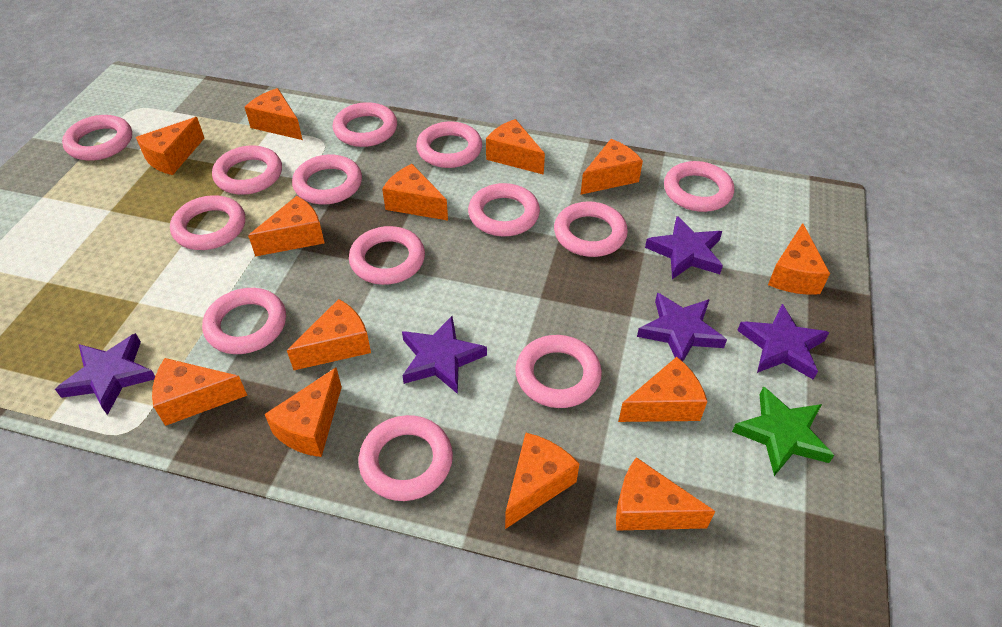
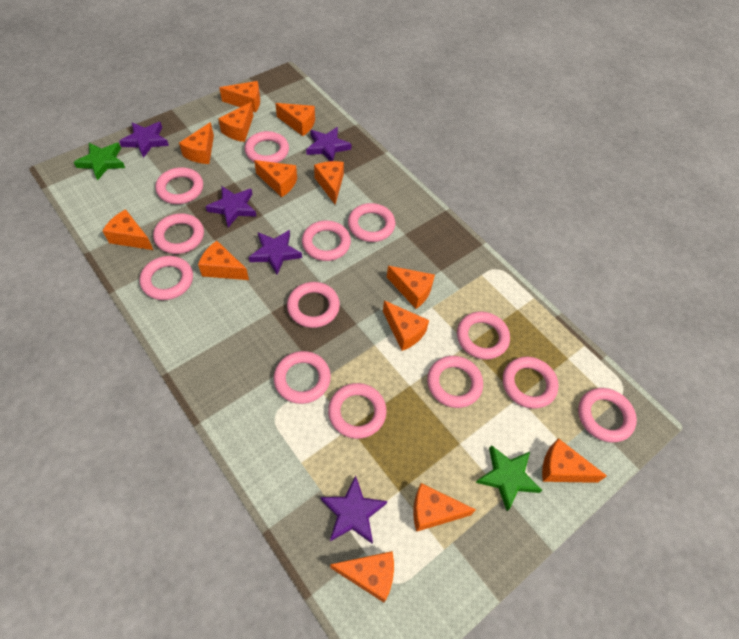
green star: [732,386,834,476] = 1 -> [74,143,125,180] [476,445,542,511] = 2

